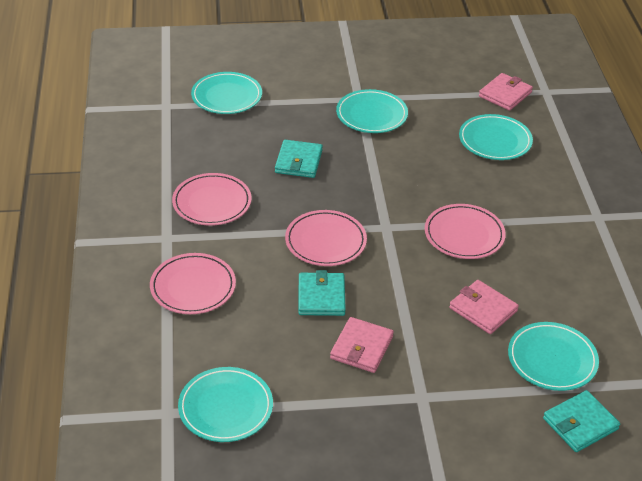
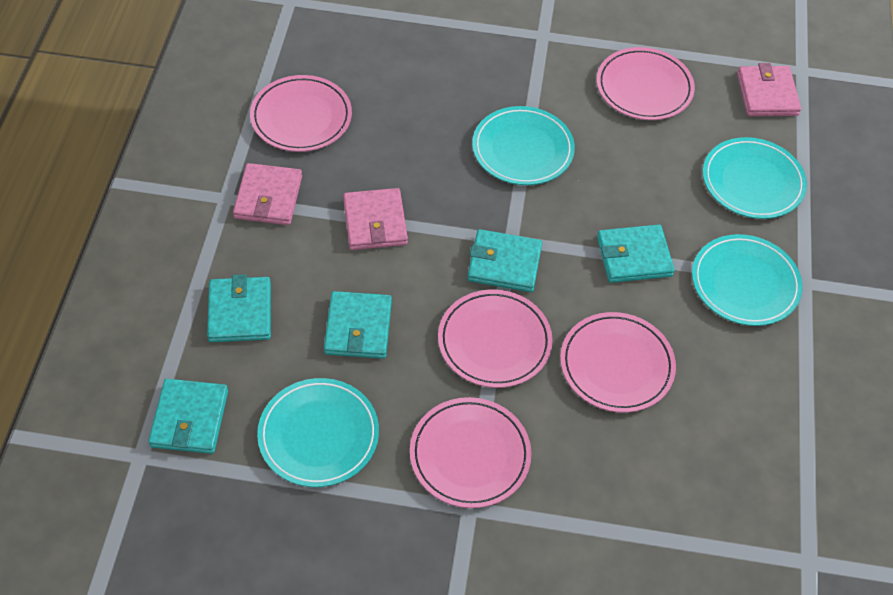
pink plate: [150,253,236,314] [172,173,252,226] [285,210,367,266] [425,204,506,259] = 4 -> [250,75,352,152] [410,397,532,508] [438,290,553,388] [560,312,676,413] [596,47,695,120] = 5
turquoise plate: [178,367,273,442] [191,72,262,114] [336,89,408,133] [459,114,533,160] [508,322,599,391] = 5 -> [257,378,379,487] [472,106,575,185] [692,234,803,326] [703,137,807,219] = 4
turquoise wallet: [275,140,323,178] [298,270,346,316] [543,390,620,452] = 3 -> [148,379,228,454] [207,274,271,342] [324,291,392,359] [467,229,542,292] [597,225,675,283] = 5

